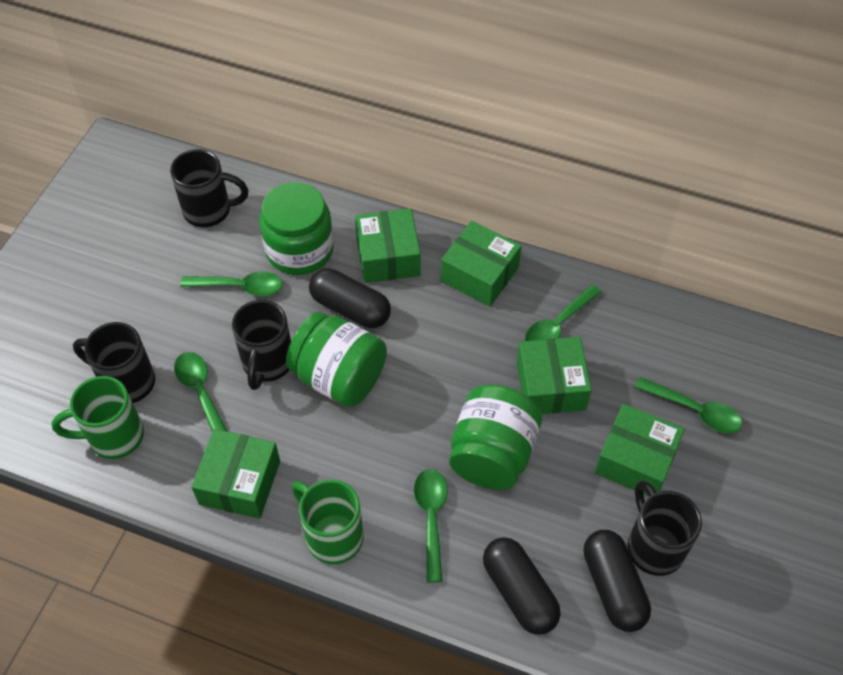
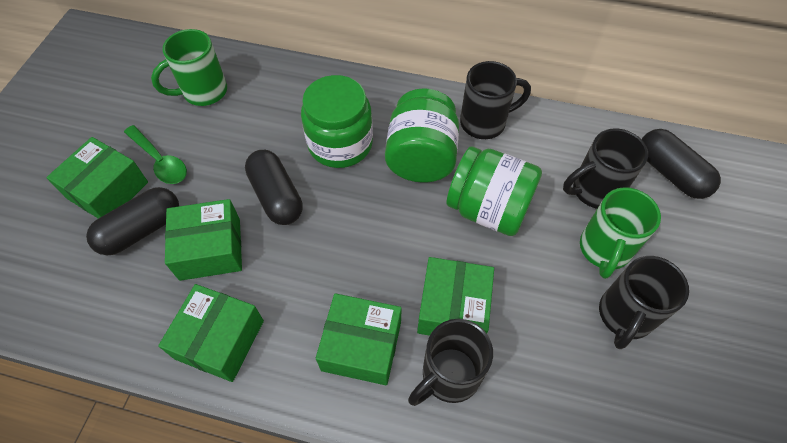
green spoon: [174,352,228,432] [180,272,283,296] [414,469,447,583] [525,285,602,341] [634,377,742,433] = 5 -> [124,125,187,184] = 1

